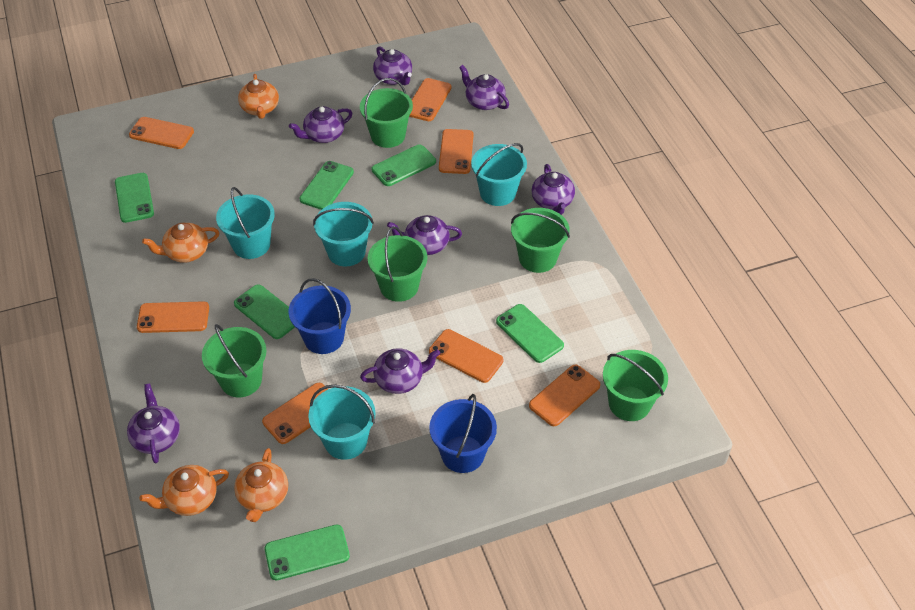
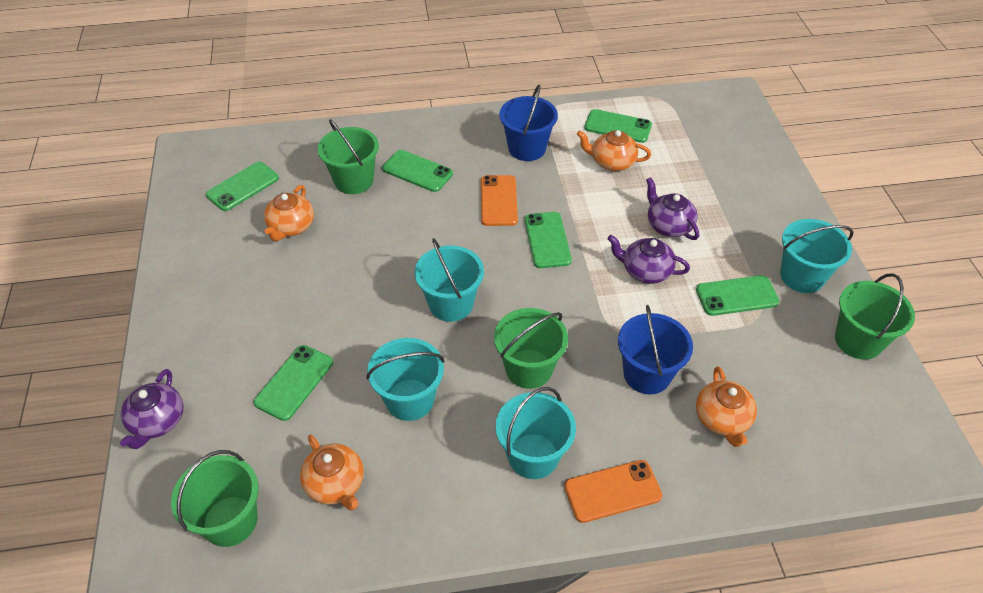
green bucket: [202,324,267,397] [360,78,413,148] [368,226,427,302] [511,208,570,273] [603,350,668,421] = 5 -> [171,450,258,547] [318,119,379,194] [494,308,568,389] [835,273,915,360] = 4
orange phone: [129,117,194,149] [137,301,209,333] [262,383,328,444] [409,78,452,121] [429,329,503,383] [439,129,474,174] [529,365,600,426] = 7 -> [481,175,518,226] [564,460,662,523] = 2
purple teapot: [127,383,180,463] [289,106,352,143] [360,348,440,394] [373,46,412,85] [387,215,462,255] [459,65,509,110] [531,164,575,215] = 7 -> [120,369,184,449] [607,235,690,284] [646,177,699,240] = 3

